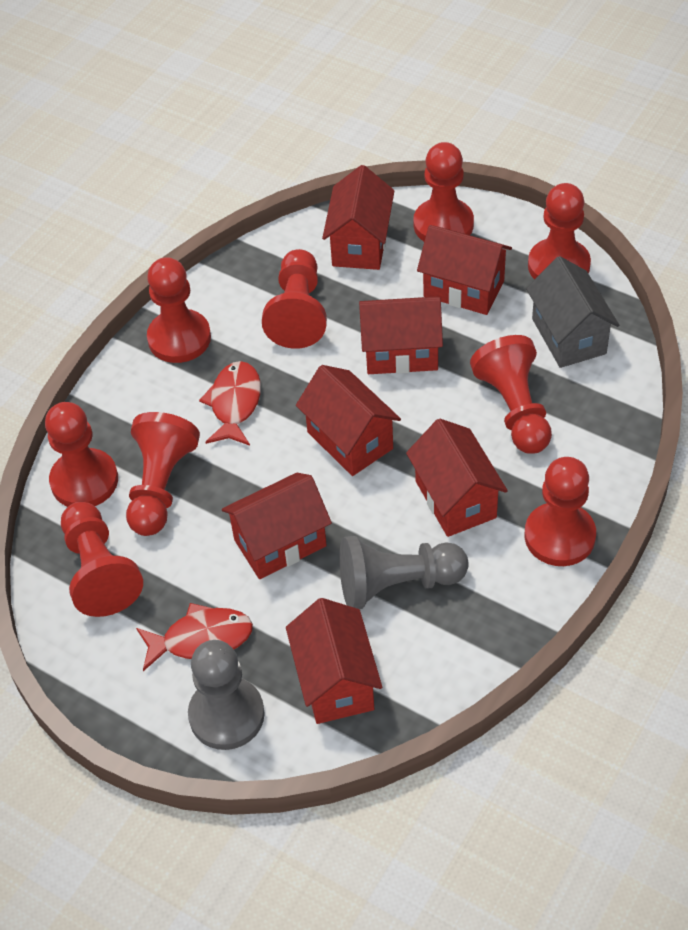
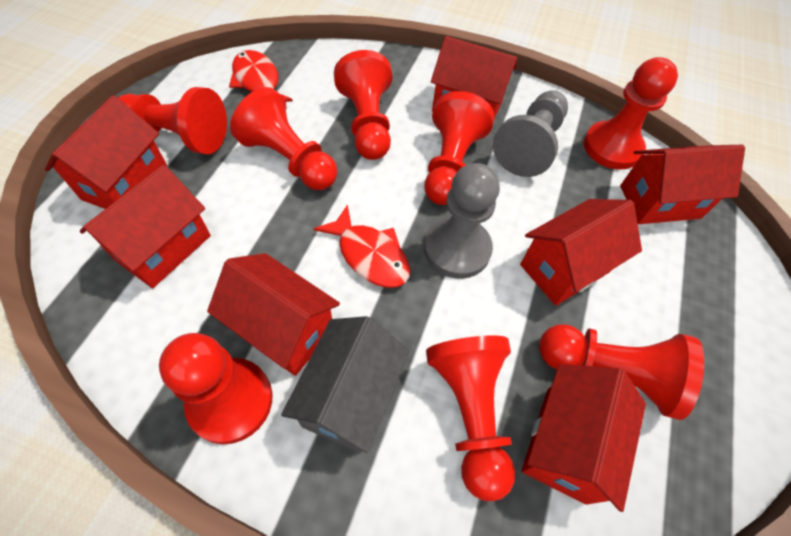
red pawn: [45,402,118,507] [61,502,143,617] [126,412,200,536] [147,257,211,363] [262,249,327,349] [414,142,474,241] [470,335,552,454] [525,457,596,566] [528,183,591,280] = 9 -> [118,87,227,154] [159,333,273,444] [230,87,338,190] [334,50,393,160] [425,91,494,205] [426,335,515,501] [539,324,704,420] [584,57,678,170] = 8

